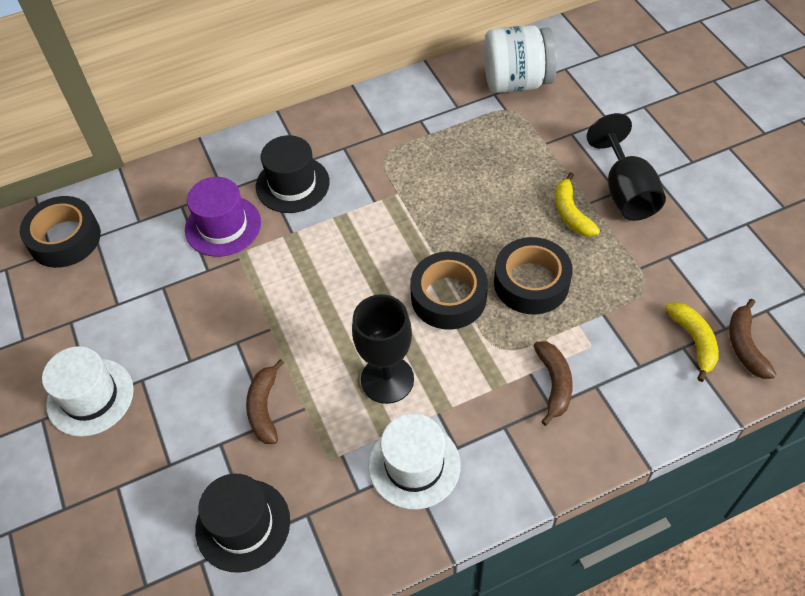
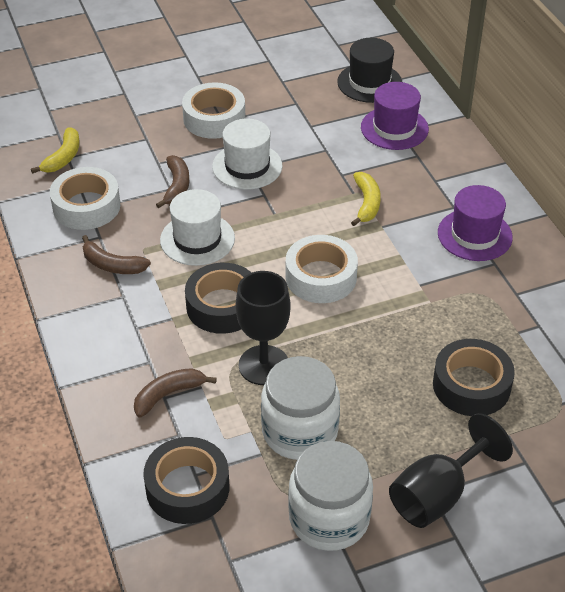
black hat: [195,474,290,573] [256,135,330,213] = 2 -> [337,38,402,103] = 1
purple hat: [185,177,261,257] = 1 -> [361,82,429,150] [438,185,513,261] = 2
white jar: [484,25,557,93] = 1 -> [261,356,340,460] [288,441,373,551] = 2
white tape: none = 0 -> [50,167,121,230] [182,82,246,139] [286,235,358,303] = 3

